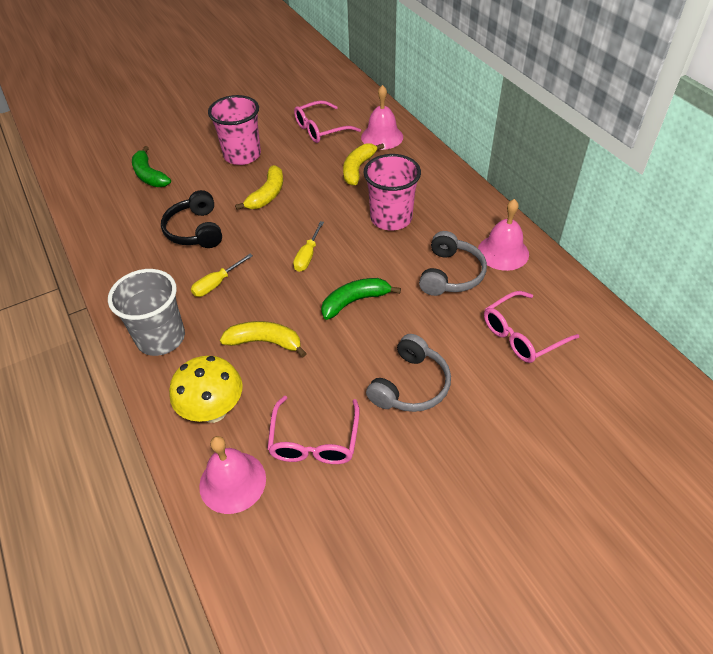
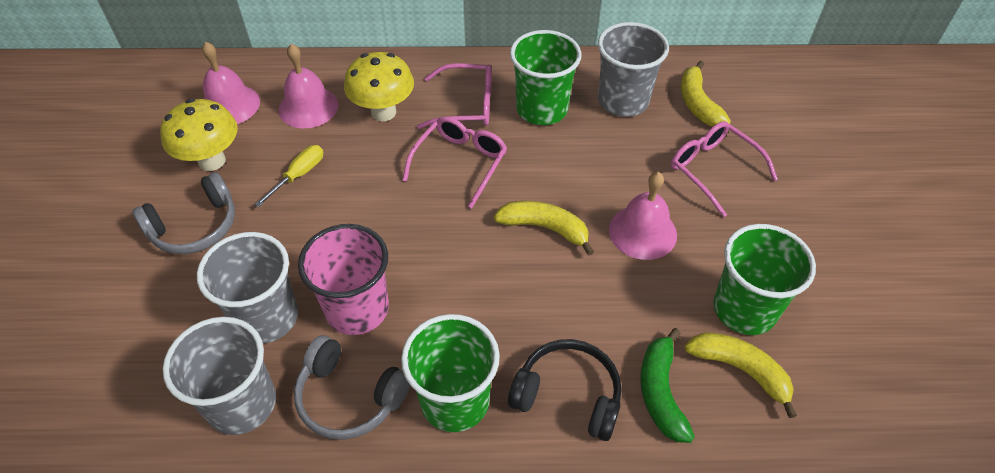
green banana: [132,146,171,187] [321,278,401,320] = 2 -> [640,328,695,443] = 1
green cup: none = 0 -> [401,314,500,432] [510,30,581,125] [713,224,816,335] = 3
grey cup: [108,269,185,356] = 1 -> [163,317,276,435] [197,232,298,344] [598,22,669,117] = 3
pink cup: [208,95,261,165] [364,154,421,231] = 2 -> [298,224,389,335] = 1
yellow mushroom: [169,356,243,423] = 1 -> [160,99,238,171] [344,52,414,121] = 2
yellow screwdriver: [191,254,253,297] [293,221,324,272] = 2 -> [254,145,323,207] = 1

